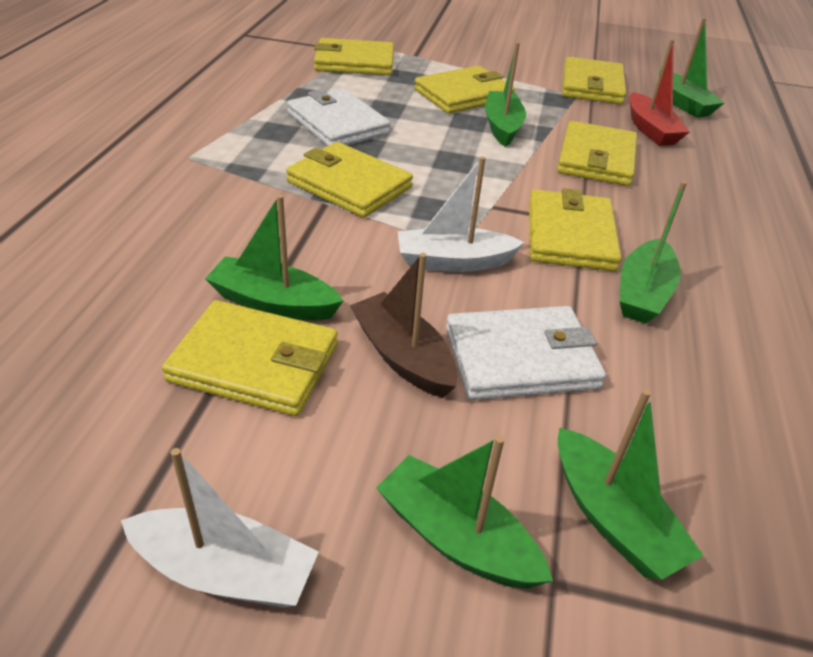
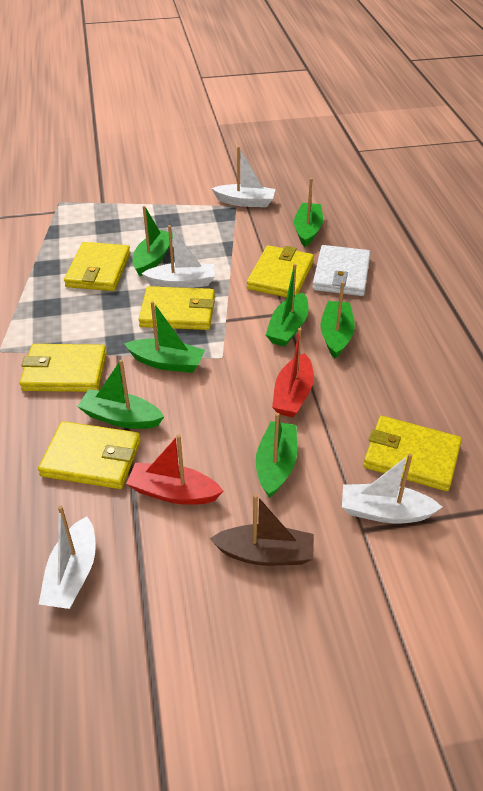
green boat: [205,195,343,320] [376,436,553,588] [485,42,526,147] [558,389,704,580] [619,181,687,324] [659,18,724,118] = 6 -> [77,359,164,429] [124,301,205,373] [132,206,173,276] [256,413,297,498] [266,264,308,347] [294,178,323,247] [320,281,355,359] = 7
red boat: [630,39,690,146] = 1 -> [126,434,223,505] [272,328,314,417] = 2
white boat: [121,448,319,608] [398,157,525,272] = 2 -> [39,505,96,609] [141,225,215,288] [212,146,275,207] [342,453,442,524] = 4
white wallet: [287,88,391,146] [446,306,606,400] = 2 -> [312,245,371,296] = 1
yellow wallet: [162,300,338,416] [286,142,413,218] [314,38,394,75] [414,66,515,114] [529,188,622,271] [557,121,637,186] [562,56,626,104] = 7 -> [19,344,107,392] [38,421,141,489] [64,242,130,291] [139,286,215,330] [247,245,314,297] [363,416,462,491] = 6

